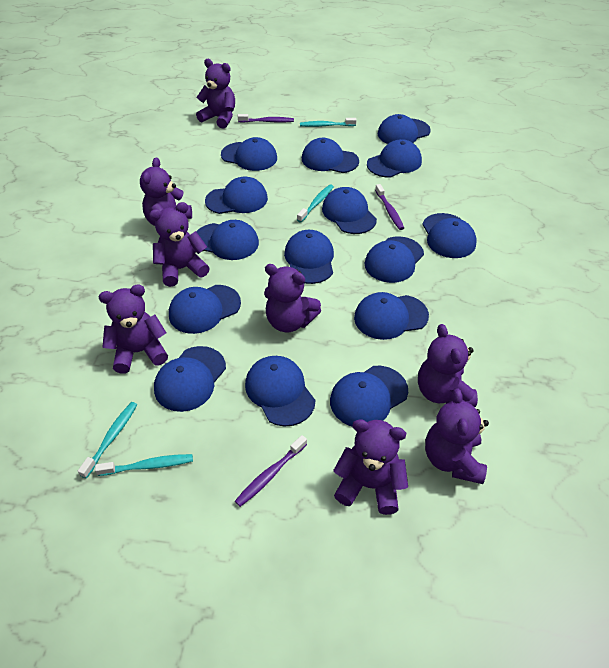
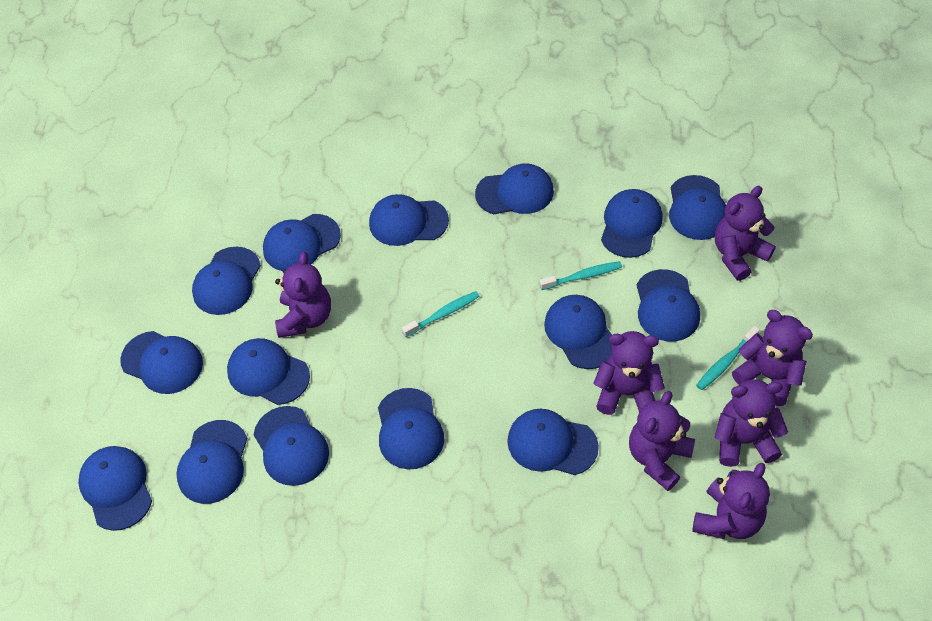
purple teddy bear: [99,284,168,374] [140,157,192,226] [149,202,210,287] [196,59,235,129] [264,264,321,332] [333,419,408,515] [418,324,478,407] [425,389,489,484] = 8 -> [275,252,331,338] [593,331,665,415] [629,391,695,491] [692,463,770,539] [715,186,776,281] [715,379,788,467] [732,310,813,406] = 7
purple toothbrush: [235,435,307,507] [238,114,294,123] [375,184,404,230] = 3 -> none = 0
turquoise toothbrush: [78,402,137,479] [95,454,193,476] [297,184,334,222] [300,118,357,127] = 4 -> [402,291,480,337] [539,261,622,290] [696,326,760,390] = 3

